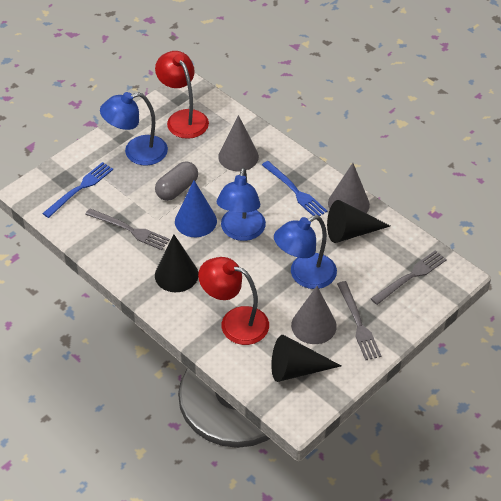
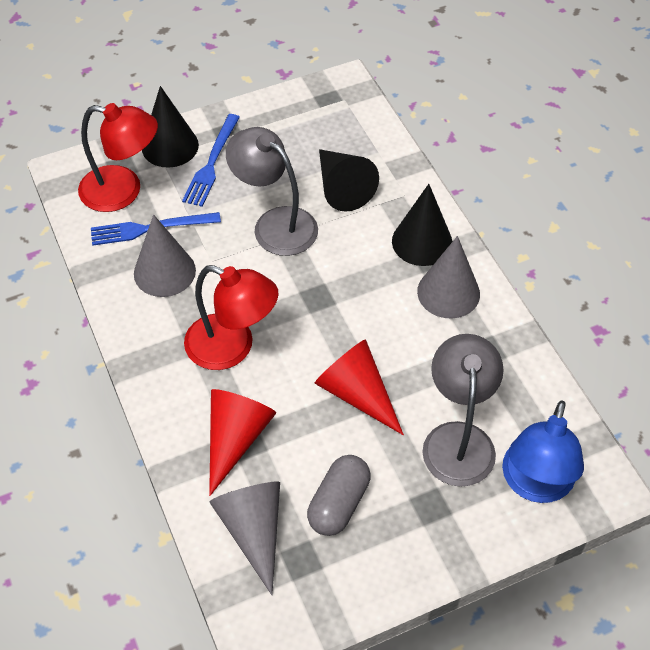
blue cone: [175,180,217,237] = 1 -> none = 0
blue lamp: [100,92,168,166] [217,168,266,241] [274,215,337,289] = 3 -> [502,401,584,503] = 1
grey fork: [85,209,170,250] [337,281,381,360] [371,250,447,305] = 3 -> none = 0
grey lamp: none = 0 -> [226,127,318,256] [422,334,504,487] = 2
red cone: none = 0 -> [209,389,276,496] [314,339,404,435] = 2

